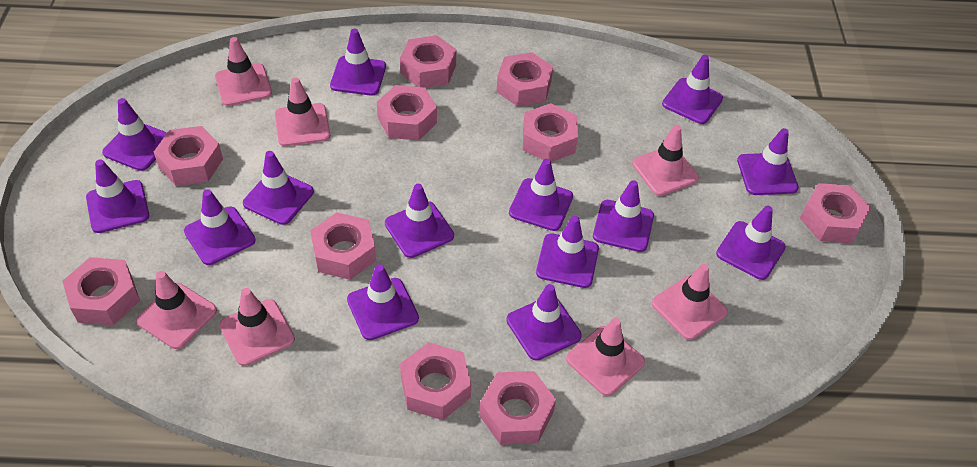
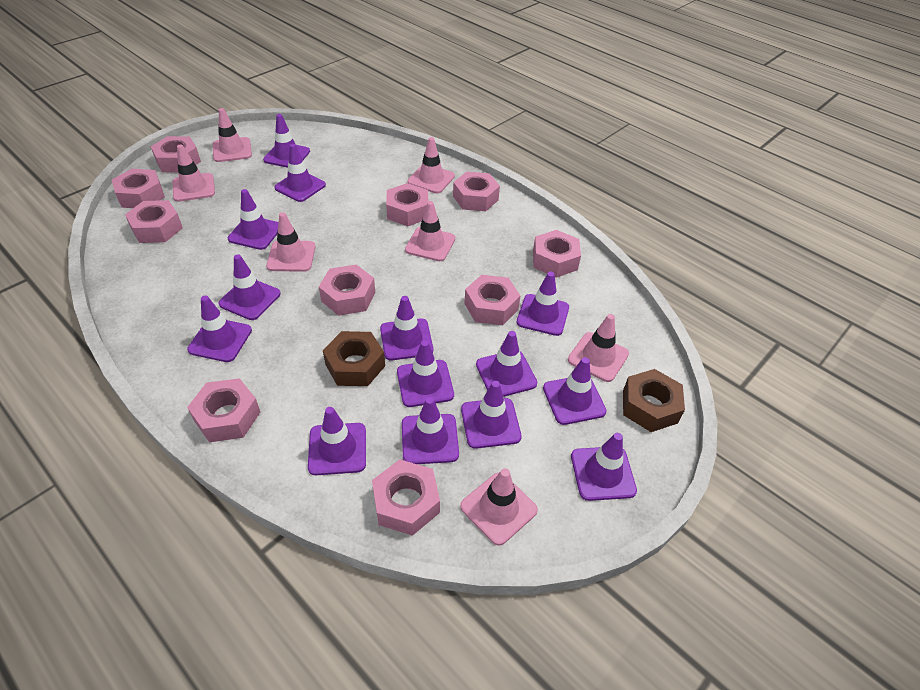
brown nut: none = 0 -> [323,331,385,386] [623,369,685,432] = 2

